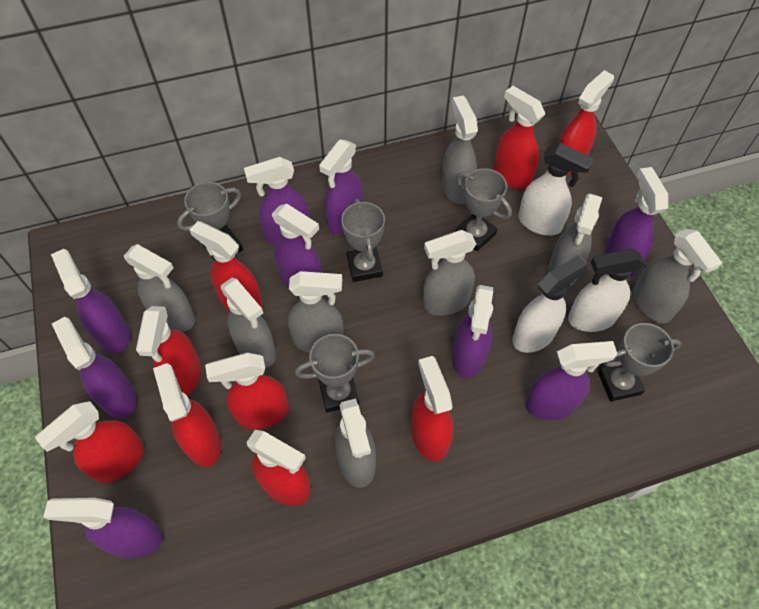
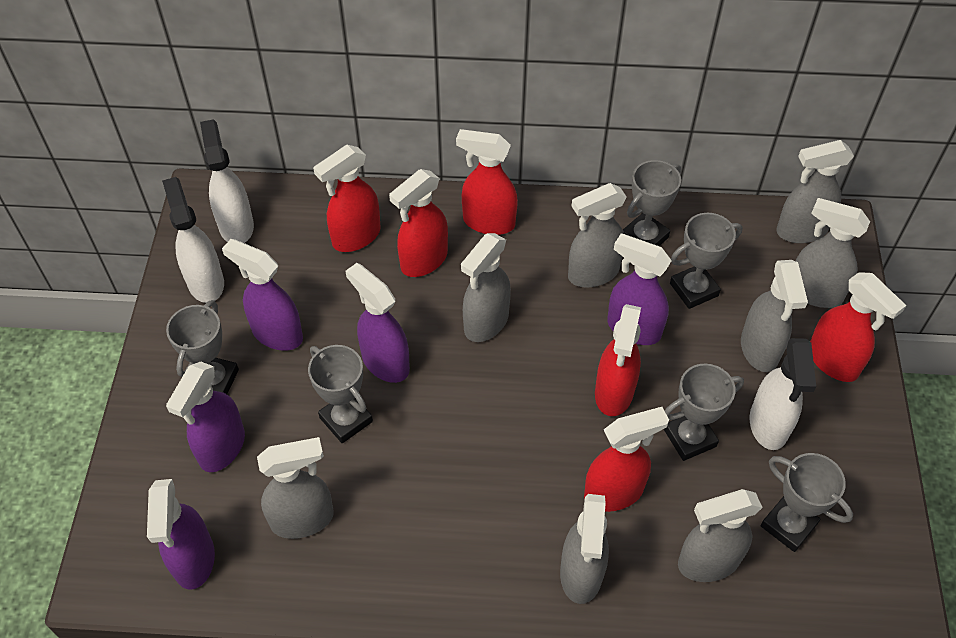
grey trophy: [177,182,243,261] [295,334,375,413] [341,199,385,282] [456,168,512,251] [598,323,681,402] = 5 -> [166,300,239,394] [308,345,373,443] [623,160,681,246] [664,364,744,461] [670,213,742,309] [761,453,853,552] = 6
purple spray bottle: [44,498,163,559] [51,249,130,354] [52,317,137,419] [244,157,310,245] [272,204,322,288] [319,139,363,235] [452,285,493,378] [525,341,617,420] [605,167,668,276] = 9 -> [147,479,215,590] [166,362,245,472] [222,239,303,351] [345,263,410,383] [607,233,672,345] = 5
red spray bottle: [35,401,144,483] [136,306,201,396] [153,363,221,467] [190,221,263,311] [205,352,289,429] [246,430,311,506] [411,356,453,462] [494,86,545,189] [559,70,614,175] = 9 -> [313,145,381,252] [389,169,448,277] [456,129,518,235] [584,407,669,512] [595,304,641,416] [810,272,906,382] = 6

